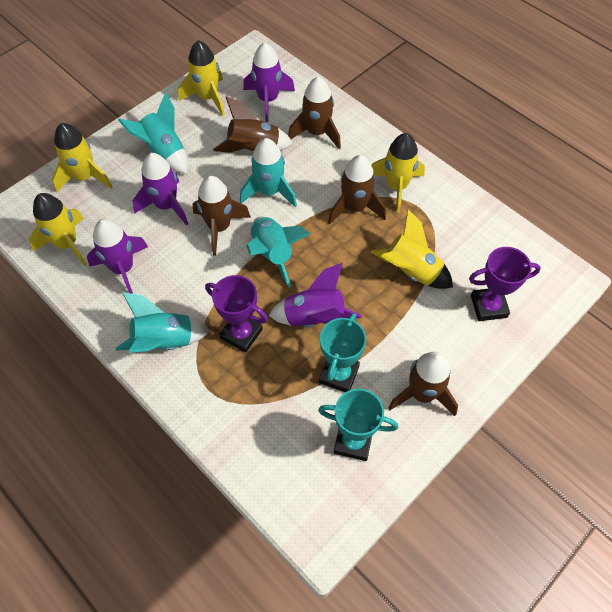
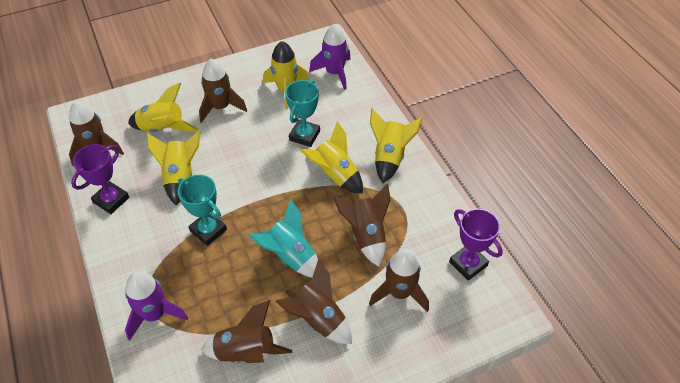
brown rocket: [193,176,251,256] [213,96,293,153] [288,76,341,149] [328,155,386,224] [388,352,458,416] = 5 -> [69,101,124,166] [199,59,247,123] [201,300,292,363] [275,259,352,344] [333,183,391,267] [369,249,429,312] = 6
purple rocket: [87,219,148,294] [132,153,188,226] [243,42,295,122] [269,263,362,327] = 4 -> [125,272,188,341] [309,24,351,90] = 2
turquoise rocket: [115,292,210,353] [118,92,188,174] [240,138,297,207] [247,217,310,288] = 4 -> [249,199,318,278] = 1

